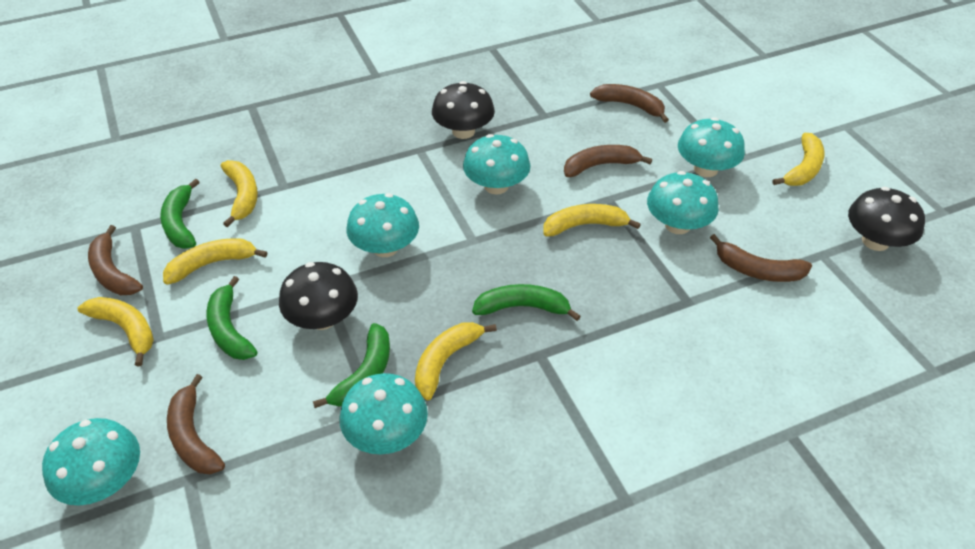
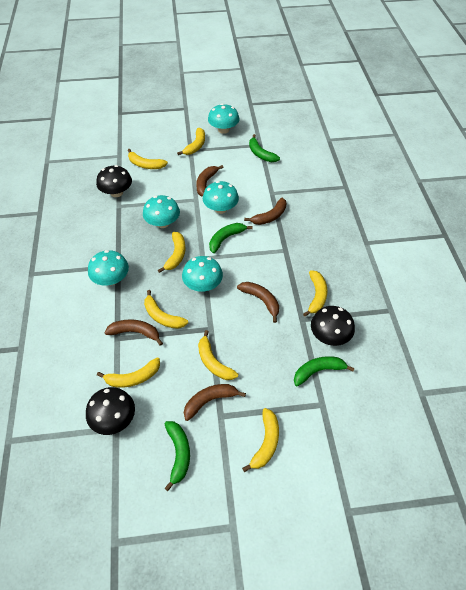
turquoise mushroom: [42,418,140,505] [340,373,428,454] [347,193,419,257] [463,134,530,195] [647,171,719,234] [678,117,745,177] = 6 -> [88,250,129,286] [143,195,180,228] [182,256,223,292] [203,181,239,214] [208,104,239,134] = 5
yellow banana: [78,297,154,367] [163,238,267,285] [221,160,258,227] [415,322,497,400] [543,204,641,237] [772,133,825,186] = 6 -> [97,357,160,388] [128,149,168,169] [144,290,188,329] [158,232,185,273] [177,128,205,155] [198,330,238,380] [242,408,279,472] [303,270,327,317] = 8

